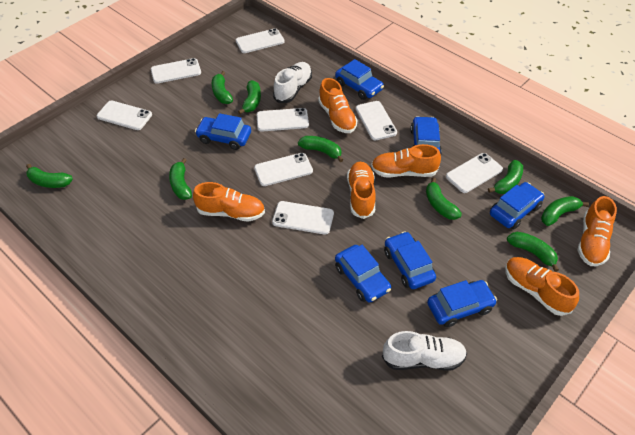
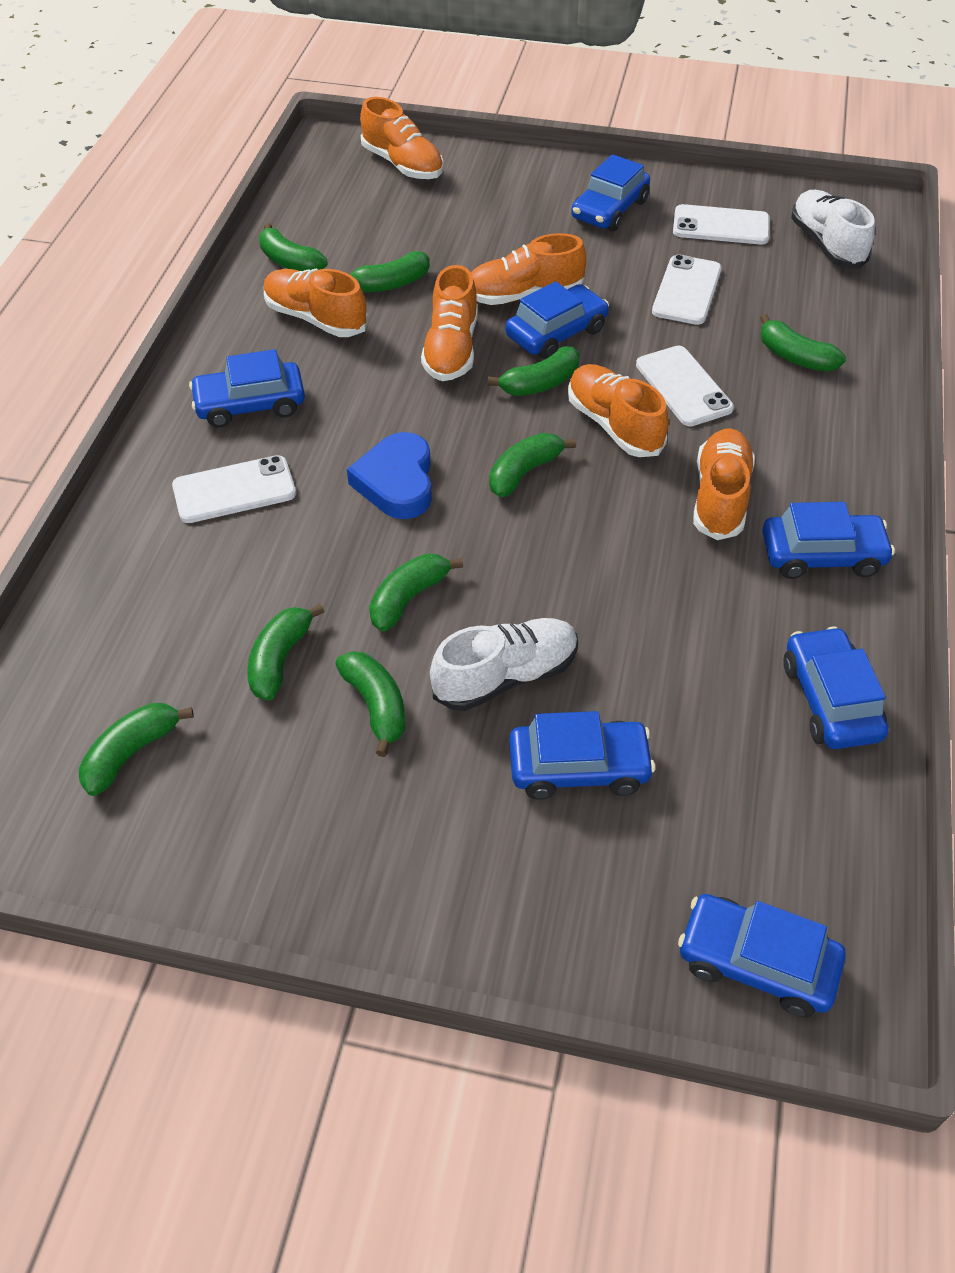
blue heart: none = 0 -> [347,432,432,519] = 1
white phone: [97,101,152,130] [151,58,201,84] [236,28,284,53] [254,153,313,186] [257,108,309,132] [272,201,334,234] [356,101,397,140] [446,153,503,193] = 8 -> [172,455,296,523] [636,346,734,426] [652,254,722,325] [673,204,770,244] = 4

